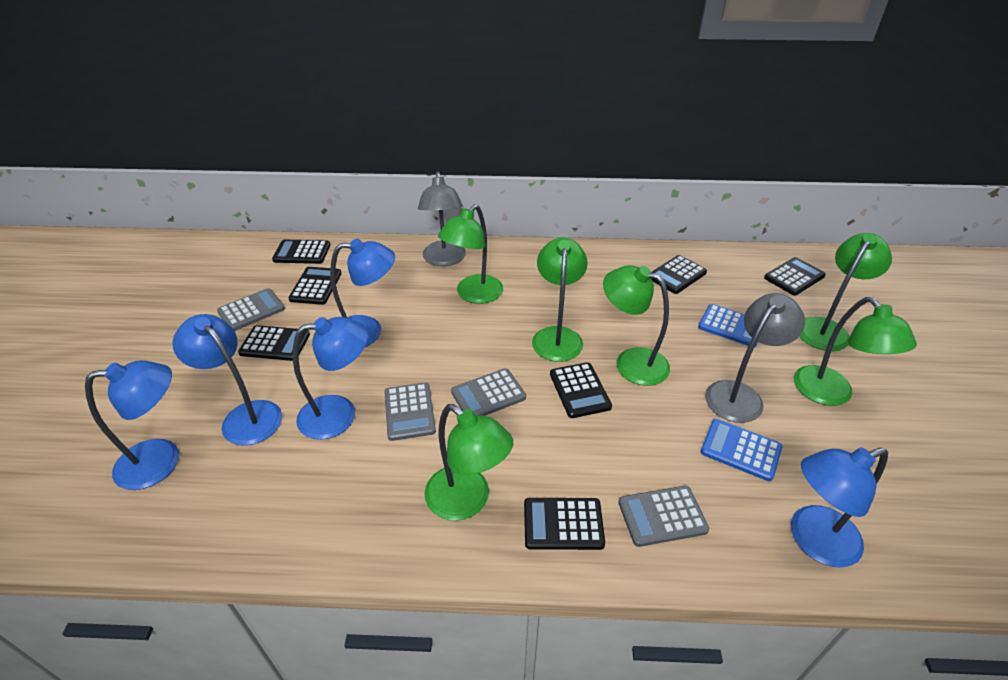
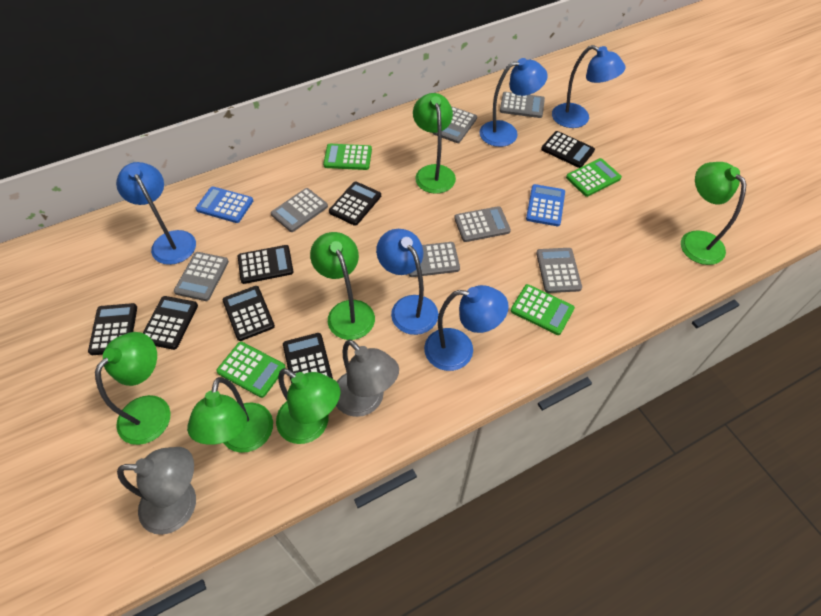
green calculator: none = 0 -> [216,342,286,398] [323,144,372,170] [510,284,575,335] [566,158,622,197] = 4
grey calculator: [217,288,285,331] [384,383,436,441] [451,368,526,416] [618,486,709,547] = 4 -> [174,252,229,301] [271,188,328,232] [408,242,460,277] [432,107,477,143] [454,206,511,242] [500,92,545,118] [536,248,582,293] = 7

